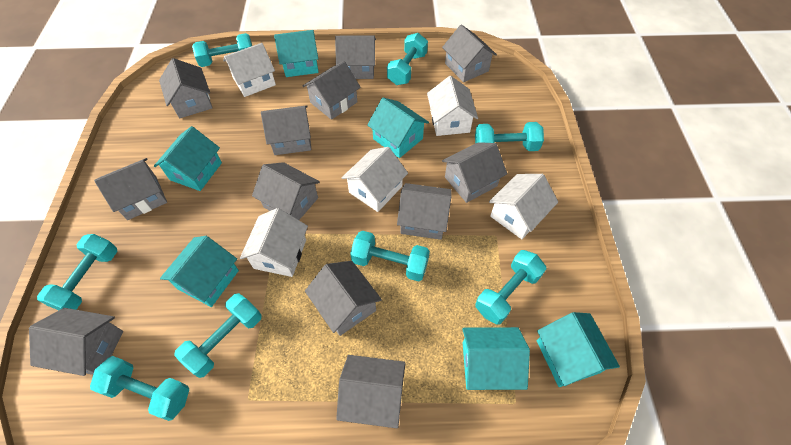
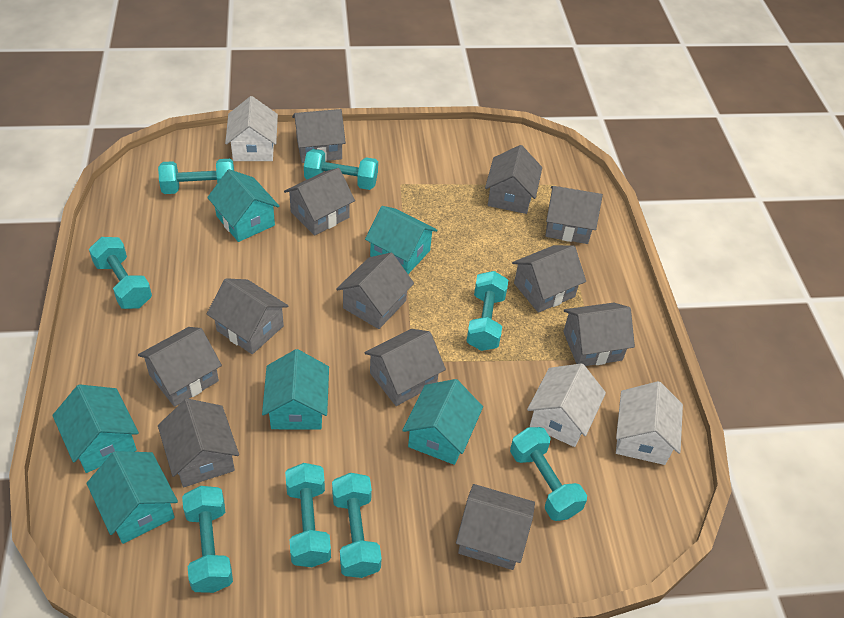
white house: [223,43,276,97] [240,208,308,277] [341,147,408,212] [427,76,478,136] [489,174,558,239] = 5 -> [225,96,278,161] [527,363,606,447] [616,381,683,465] = 3

